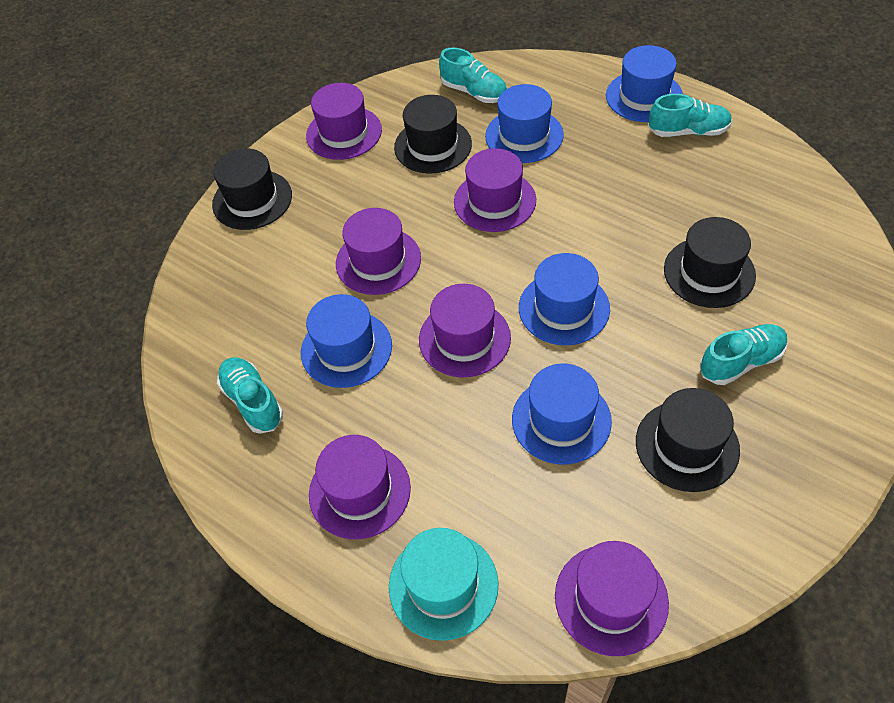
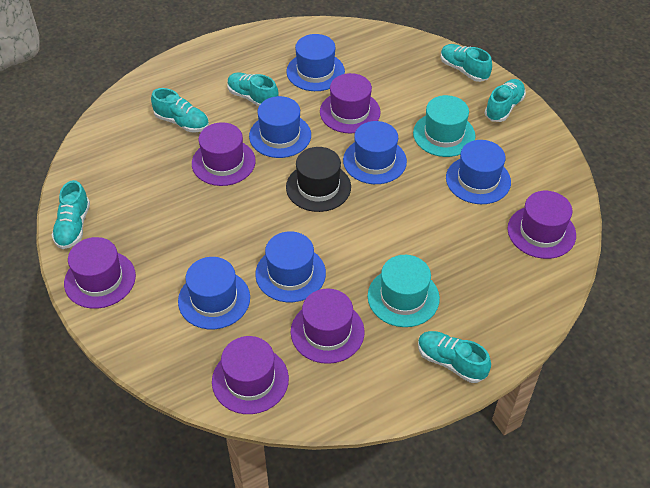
black hat: [212,149,292,230] [394,95,472,173] [636,388,740,492] [664,217,756,308] = 4 -> [286,147,351,212] = 1
blue hat: [301,294,392,388] [485,84,564,163] [512,364,612,464] [519,253,610,345] [606,45,683,122] = 5 -> [178,257,250,329] [249,96,311,158] [255,231,326,302] [286,34,345,91] [343,121,407,184] [446,140,511,204] = 6
turquoise hat: [389,528,499,641] = 1 -> [368,255,440,327] [413,95,475,157] = 2
turquoise shoe: [217,357,283,434] [439,48,507,103] [649,94,732,137] [700,324,788,385] = 4 -> [52,180,90,249] [151,88,209,132] [227,72,279,107] [418,331,491,383] [441,44,492,82] [485,79,526,122] = 6

